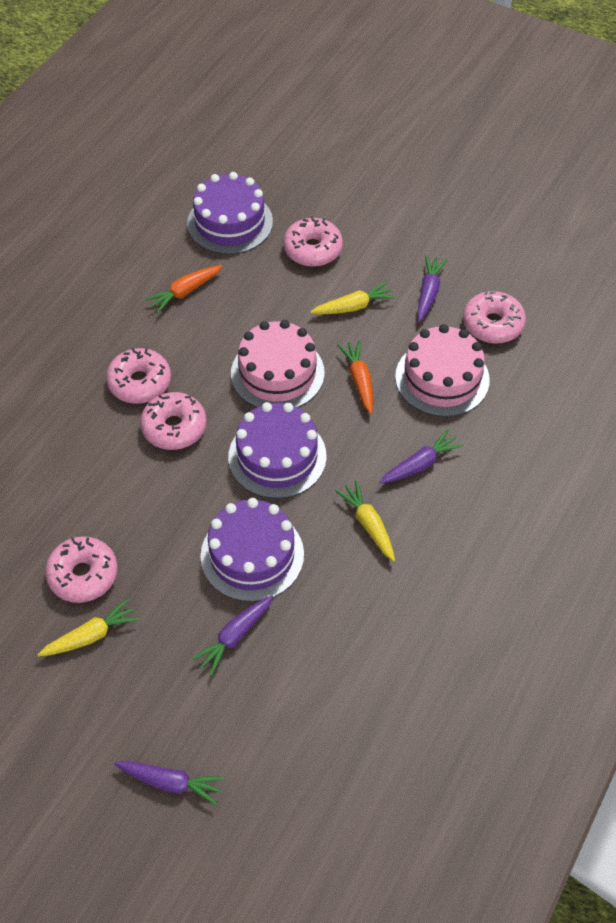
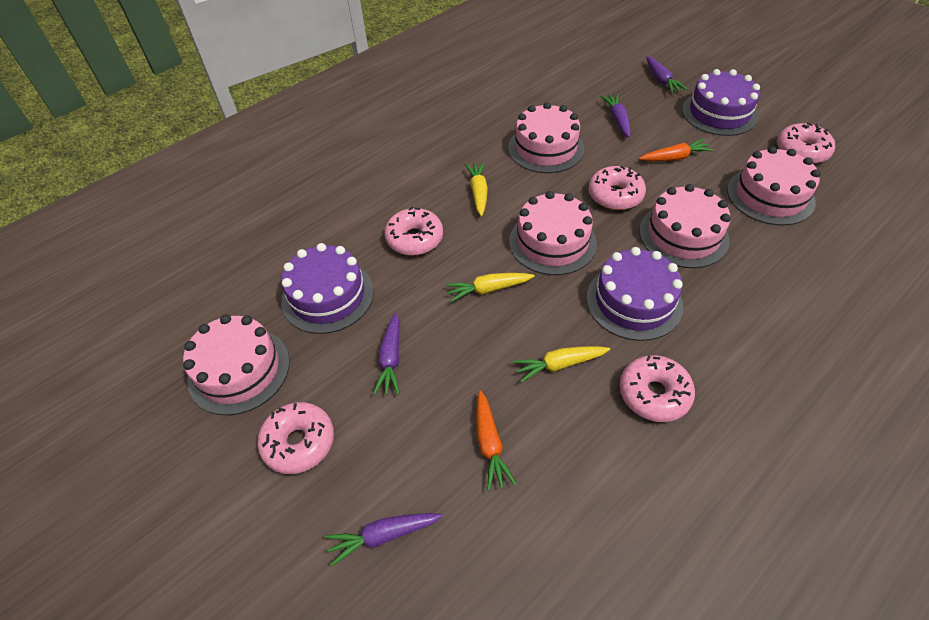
pink cake: [231,320,325,408] [395,324,490,417] = 2 -> [183,314,290,415] [508,102,584,173] [509,191,597,275] [639,184,731,268] [727,146,821,226] = 5

